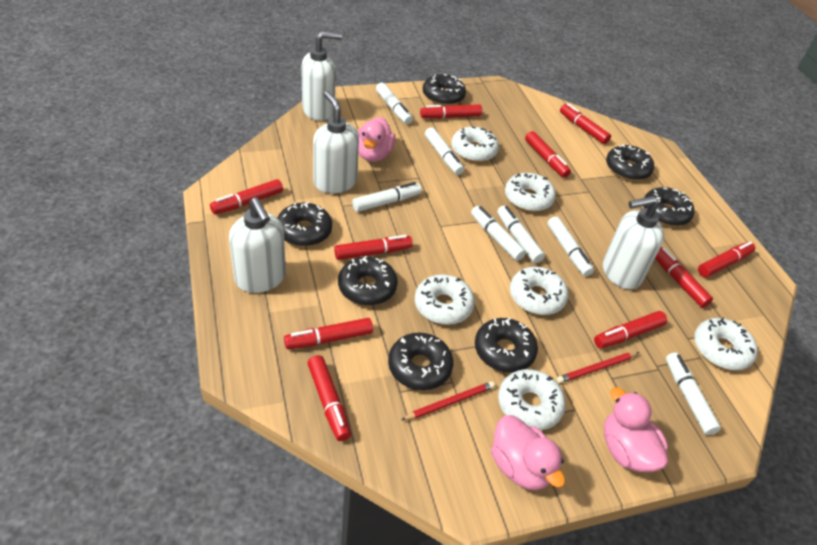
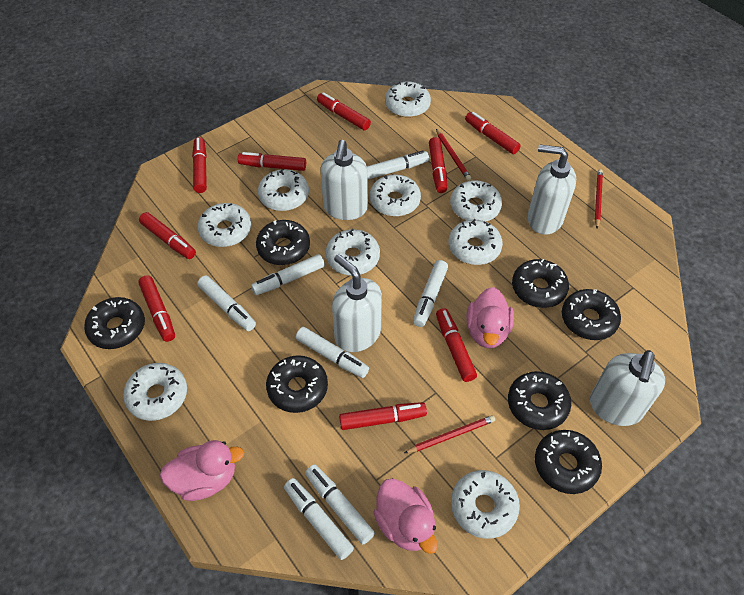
red marker: [210,179,283,215] [284,318,373,349] [307,355,351,441] [334,235,413,260] [420,104,482,119] [525,131,571,178] [560,104,611,144] [594,311,667,348] [655,247,713,308] [698,241,755,277] = 10 -> [138,275,175,342] [139,212,196,259] [192,137,207,193] [238,152,306,171] [317,92,371,130] [339,402,427,430] [429,137,447,193] [436,308,477,382] [465,112,521,154] = 9
red pencil: [401,381,495,420] [557,352,639,383] = 2 -> [404,415,495,453] [436,129,471,180] [595,169,603,229] = 3
white donut: [415,274,475,325] [451,126,499,162] [498,369,566,430] [505,173,556,212] [510,267,569,315] [694,318,758,370] = 6 -> [123,363,187,421] [198,203,251,247] [258,169,309,211] [326,229,380,275] [370,175,421,217] [385,82,431,117] [449,219,503,265] [450,180,502,222] [451,470,520,539] = 9

